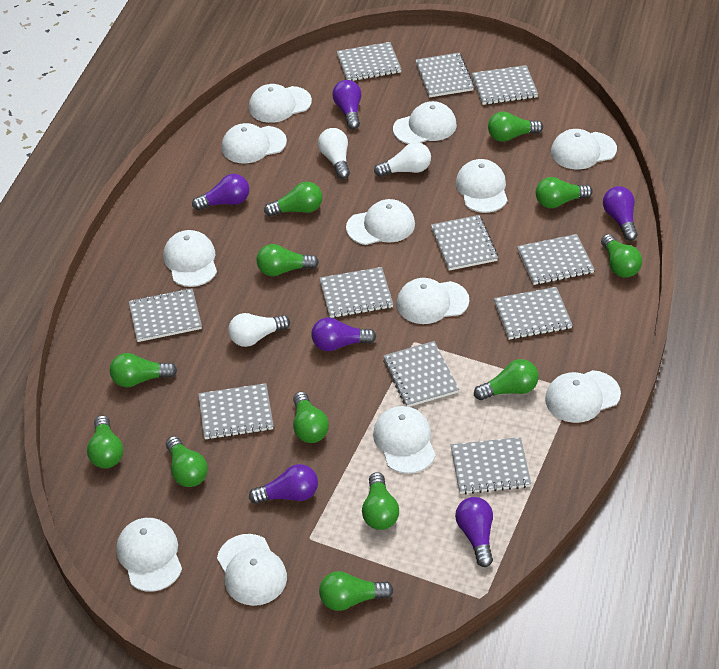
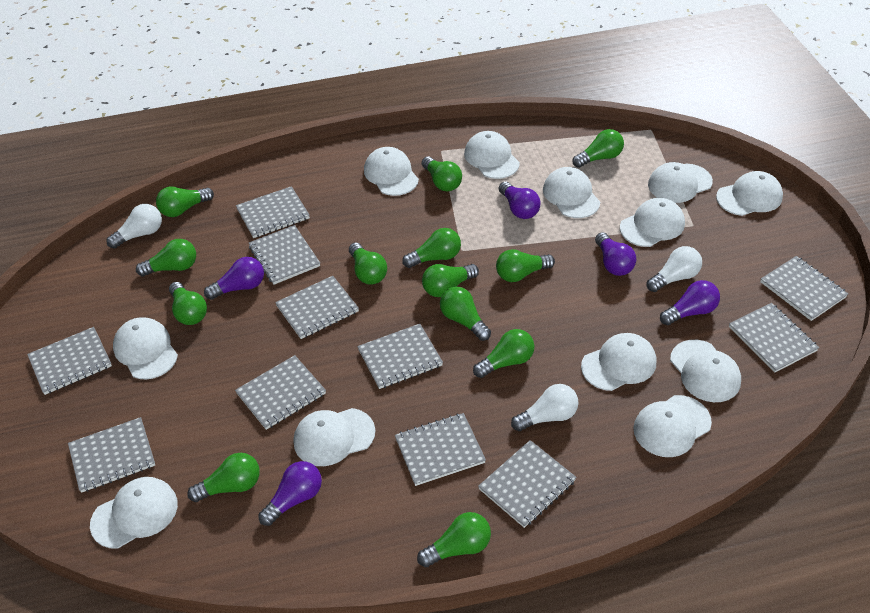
green light bulb: [87,415,123,468] [110,353,177,387] [166,436,208,487] [256,244,319,276] [264,182,323,217] [293,392,329,443] [319,571,394,611] [362,472,399,530] [474,359,539,400] [488,111,543,142] [536,177,593,208] [601,234,642,277] = 12 -> [136,239,196,276] [156,187,214,217] [169,282,207,325] [187,453,260,502] [349,242,387,285] [402,228,461,268] [417,512,491,567] [422,156,462,191] [422,264,479,297] [440,287,491,341] [473,329,534,378] [496,249,555,282] [572,129,624,168] = 13
purple light bulb: [192,174,249,210] [249,464,318,504] [311,318,376,351] [332,80,362,129] [455,497,493,567] [603,186,638,241] = 6 -> [204,257,264,300] [258,461,322,526] [499,181,540,219] [595,232,636,276] [660,280,720,325] = 5

